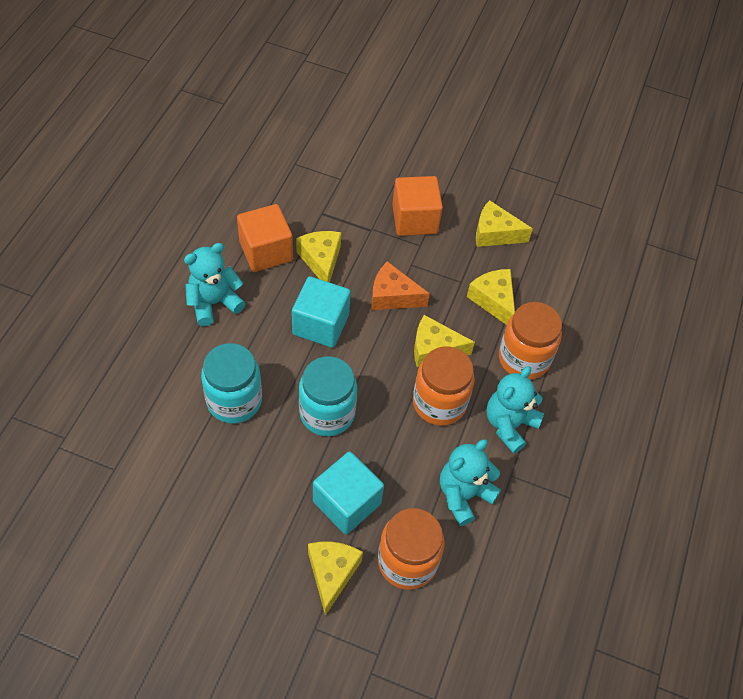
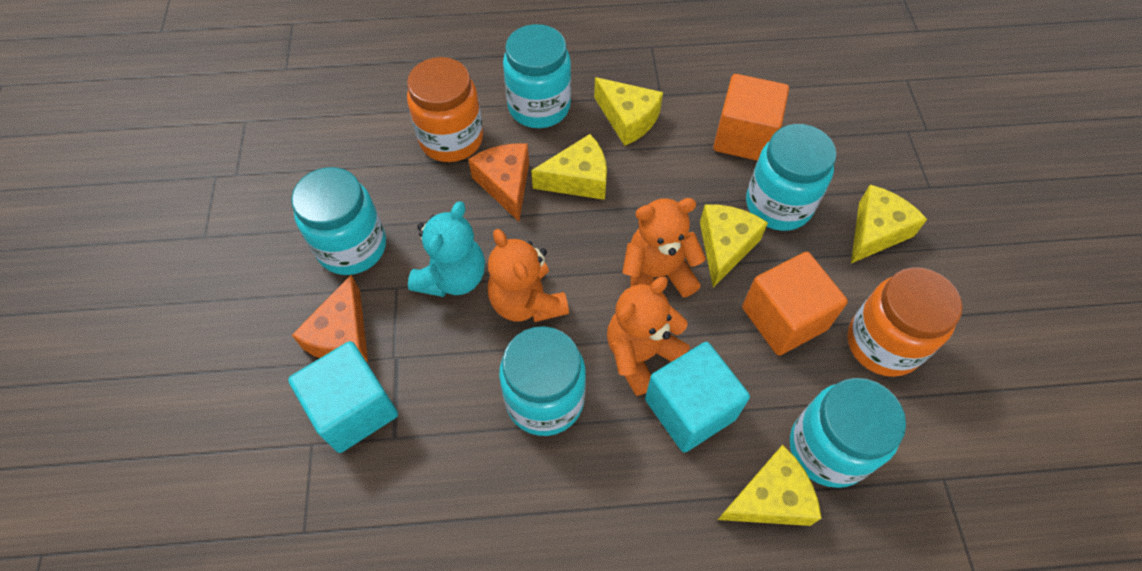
orange cheese: [371,261,430,310] = 1 -> [292,275,368,362] [468,143,529,221] = 2
orange jar: [378,508,444,590] [413,346,475,426] [499,302,562,380] = 3 -> [407,57,483,162] [847,267,962,377] = 2
orange teddy bear: none = 0 -> [488,229,569,322] [607,277,690,396] [622,198,706,297] = 3
turquoise jar: [201,343,262,424] [299,356,357,436] = 2 -> [291,167,386,275] [499,326,586,436] [503,24,571,128] [746,124,836,231] [790,378,906,488] = 5
turquoise teddy bear: [184,243,246,326] [440,439,501,526] [487,366,544,454] = 3 -> [408,201,485,297] = 1

